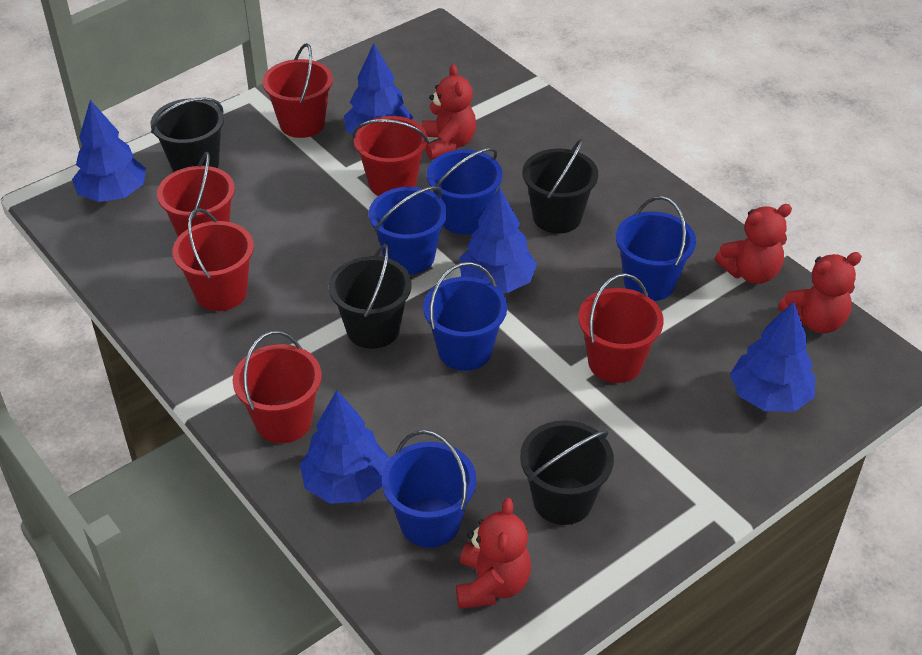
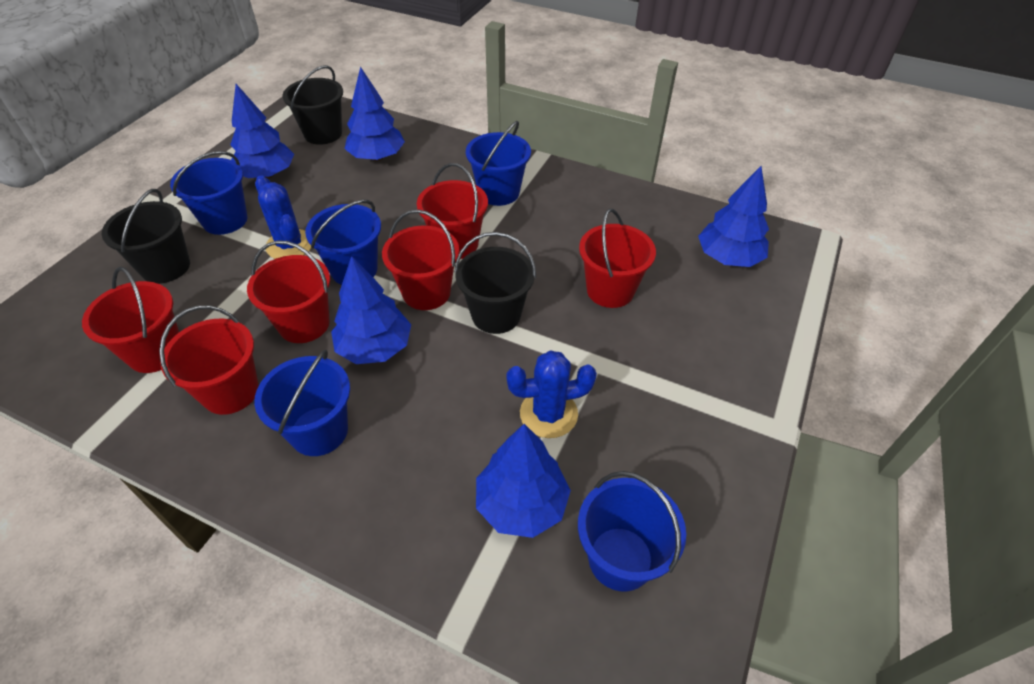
black bucket: [151,98,224,172] [329,244,412,349] [520,420,614,525] [522,138,598,234] = 4 -> [102,189,190,284] [282,65,343,145] [454,232,536,334] = 3
blue cactus: none = 0 -> [255,175,311,259] [506,350,597,438] = 2
red teddy bear: [422,64,476,160] [456,498,531,609] [715,204,792,284] [778,252,862,333] = 4 -> none = 0

